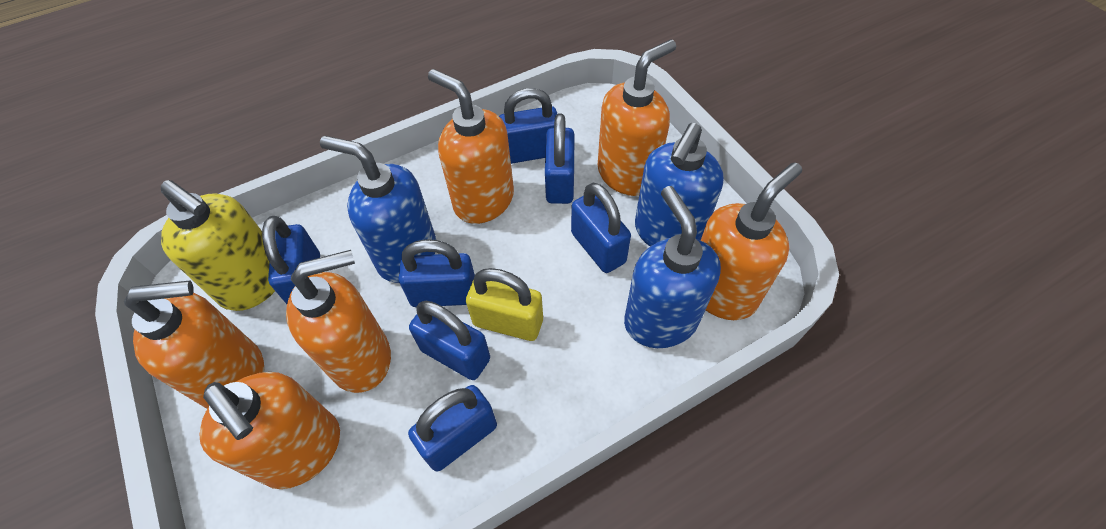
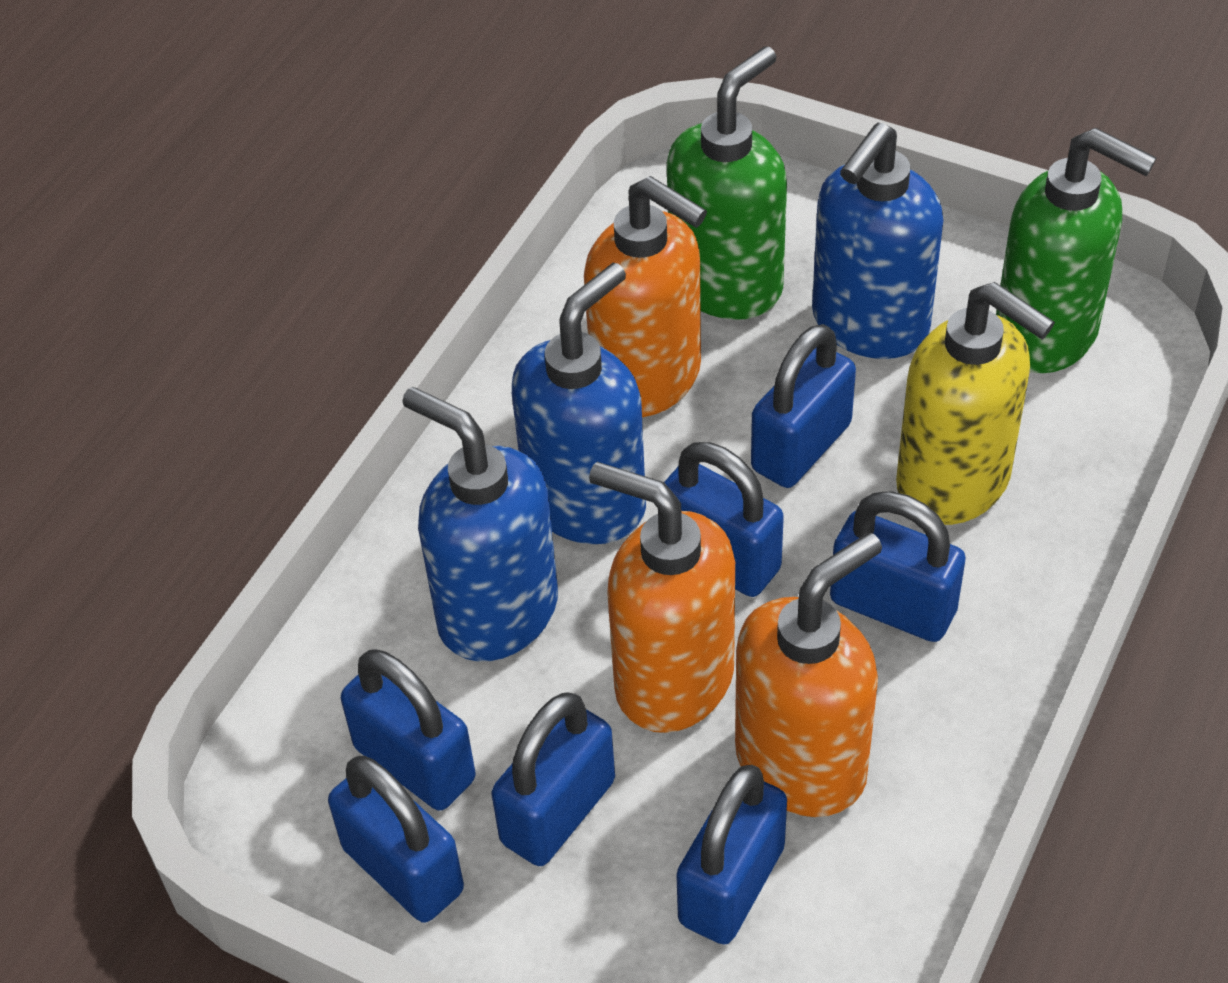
green soap dispenser: none = 0 -> [667,46,787,320] [996,128,1156,373] = 2
orange soap dispenser: [124,280,264,409] [199,372,340,489] [286,250,391,393] [428,69,514,224] [598,39,676,196] [701,162,802,320] = 6 -> [584,176,707,417] [589,462,735,733] [735,532,882,817] = 3
yellow padlock: [466,268,543,341] = 1 -> none = 0

